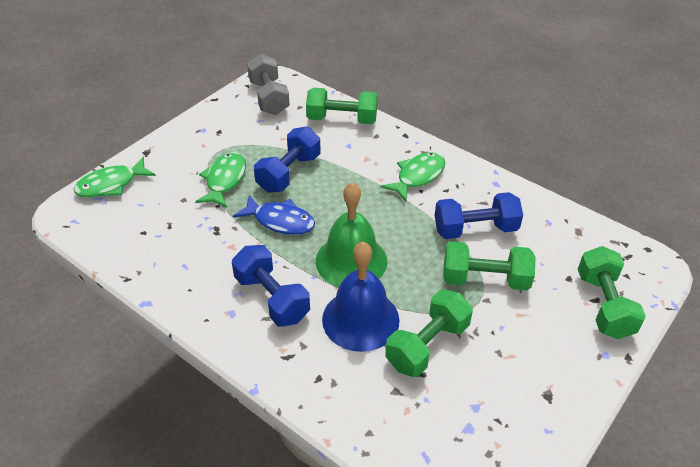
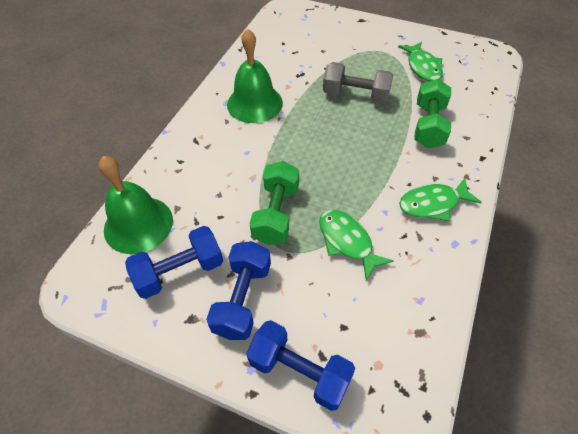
blue bell: [322,242,399,352] = 1 -> none = 0
blue fish: [233,195,315,235] = 1 -> none = 0
green bell: [316,182,387,287] = 1 -> [99,156,173,254] [227,28,283,123] = 2
green dumbbell: [306,88,378,124] [385,290,473,377] [443,241,535,291] [578,246,646,339] = 4 -> [250,161,299,245] [414,79,451,149] = 2

